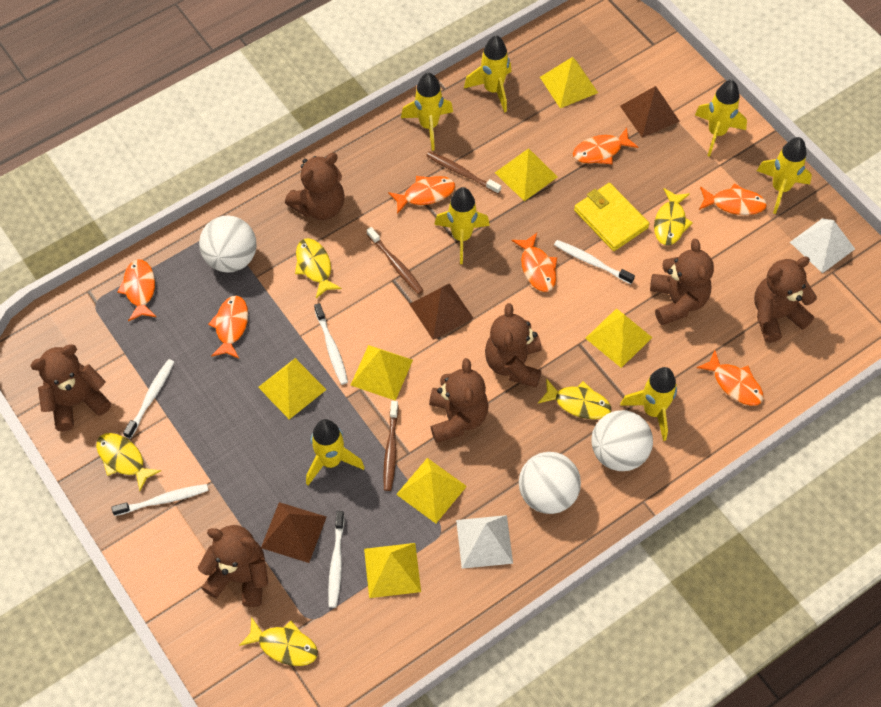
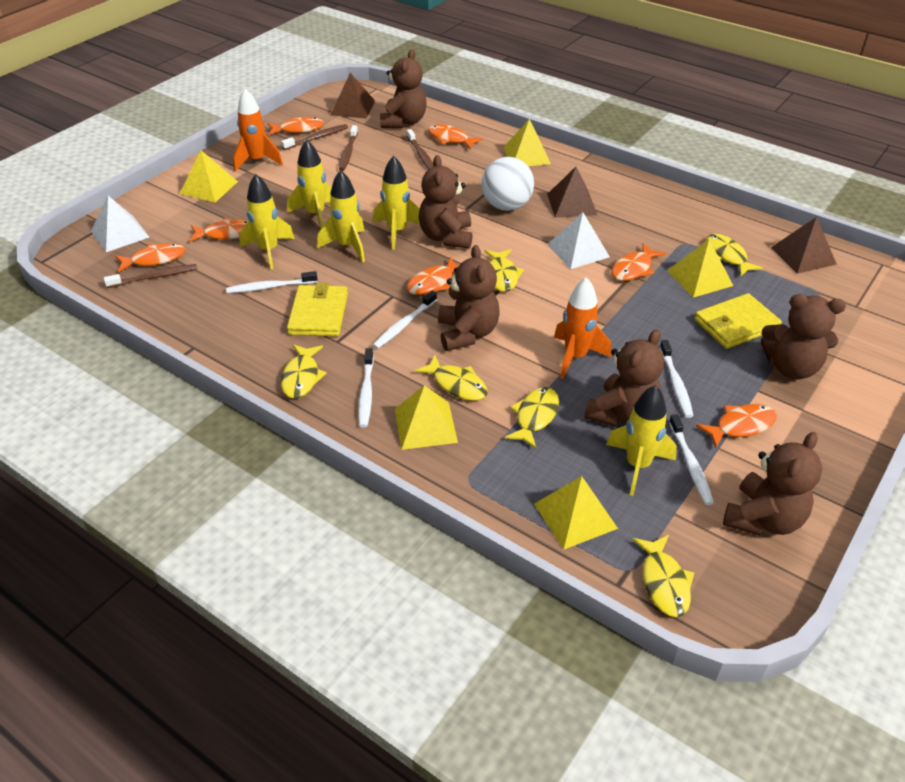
brown teddy bear: [30,344,111,431] [198,525,269,607] [285,153,345,220] [429,358,489,443] [485,303,542,388] [650,239,714,325] [754,256,817,343] = 7 -> [380,49,427,128] [419,155,472,249] [438,245,499,351] [584,329,664,427] [723,432,822,536] [761,294,846,379] = 6
brown toothbrush: [367,227,424,294] [383,401,399,491] [426,151,501,194] = 3 -> [104,264,197,288] [281,124,348,150] [339,125,358,171] [407,129,434,169] = 4
orange rocket: none = 0 -> [233,89,283,172] [554,277,611,379] = 2
white ball: [199,215,256,273] [519,452,581,514] [592,410,653,471] = 3 -> [481,157,534,211] = 1
yellow fish: [96,433,161,491] [239,617,318,666] [295,238,342,298] [538,378,611,419] [654,188,693,245] = 5 -> [281,344,327,399] [415,355,488,401] [485,249,524,292] [505,387,559,449] [632,535,694,617] [706,234,763,276] = 6
yellow pyramid: [258,358,326,419] [351,345,413,401] [364,543,421,598] [396,458,467,523] [495,148,557,201] [540,57,598,108] [585,308,653,368] = 7 -> [180,150,238,203] [395,385,458,450] [504,119,551,166] [534,476,618,550] [667,239,733,298] = 5
yellow rocket: [306,419,364,485] [401,72,453,151] [434,187,490,264] [464,35,511,113] [620,367,677,441] [695,80,747,157] [757,137,812,214] = 7 -> [239,174,295,269] [287,139,332,228] [317,170,365,262] [373,155,420,250] [606,385,677,496] = 5
yellow wallet: [574,183,650,251] = 1 -> [287,283,348,336] [694,293,782,349] = 2

